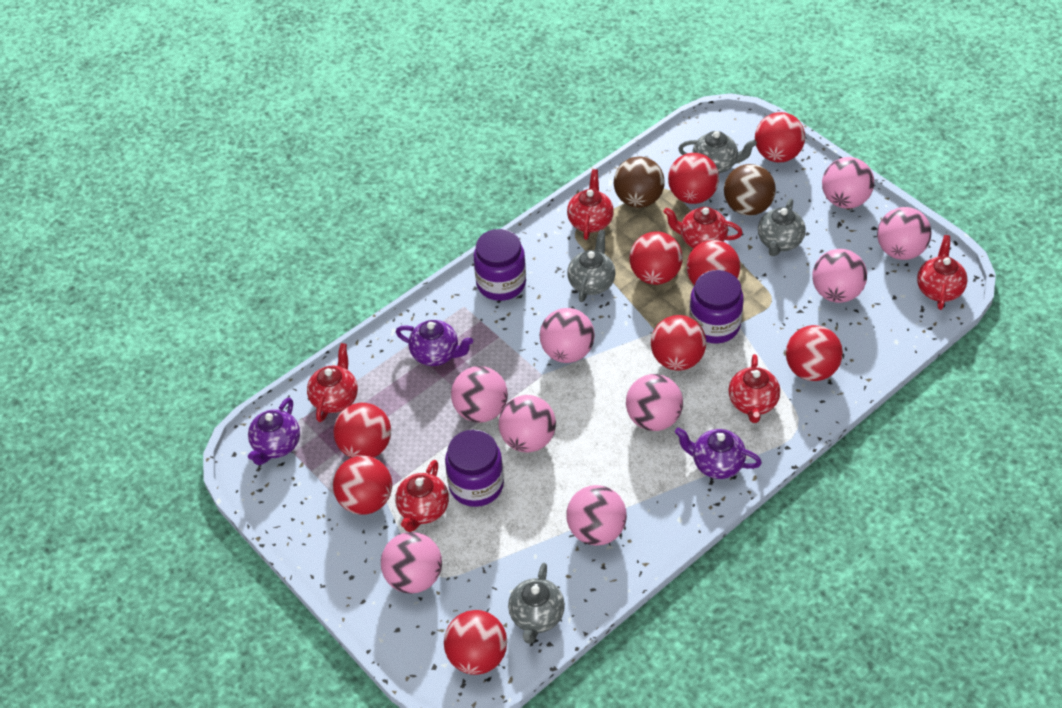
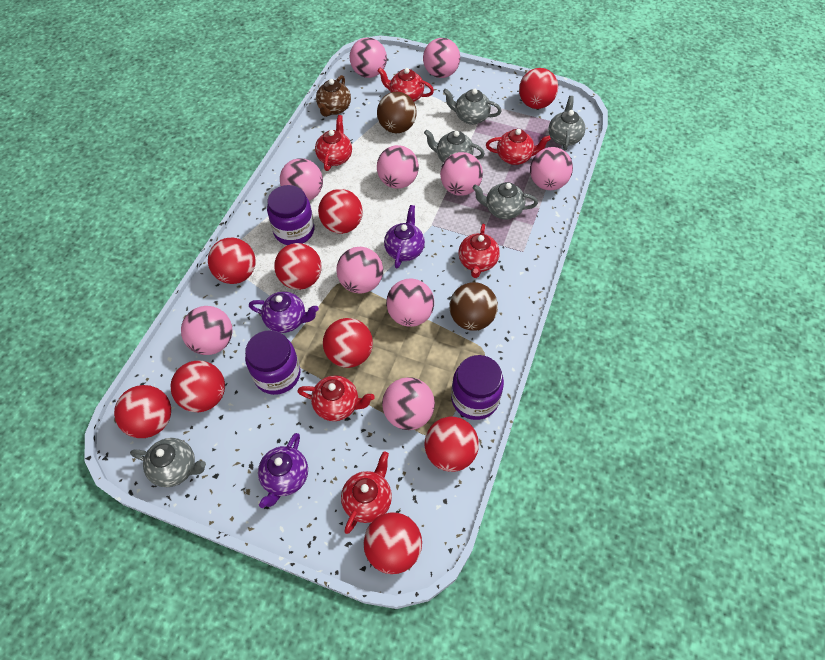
brown teapot: none = 0 -> [316,75,351,117] = 1
grey teapot: [508,563,565,644] [567,230,616,302] [678,131,757,173] [758,199,806,256] = 4 -> [130,438,206,487] [424,130,485,163] [443,89,501,125] [472,182,538,219] [549,96,585,150] = 5
pink ball: [381,532,442,594] [451,366,508,423] [499,395,556,453] [539,308,595,363] [566,485,627,546] [626,374,683,431] [812,249,867,303] [822,157,874,209] [877,207,932,260] = 9 -> [181,306,233,355] [280,158,323,201] [336,247,383,294] [350,38,387,78] [377,145,419,189] [382,377,435,430] [386,279,434,327] [423,38,460,78] [440,152,483,196] [530,147,573,190] = 10

